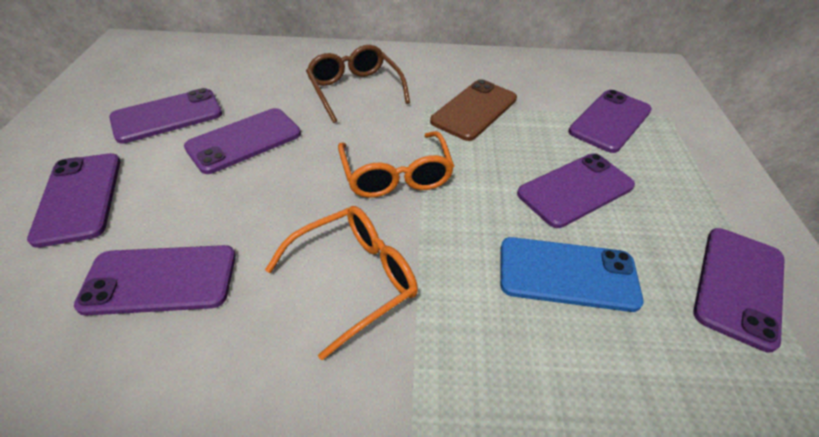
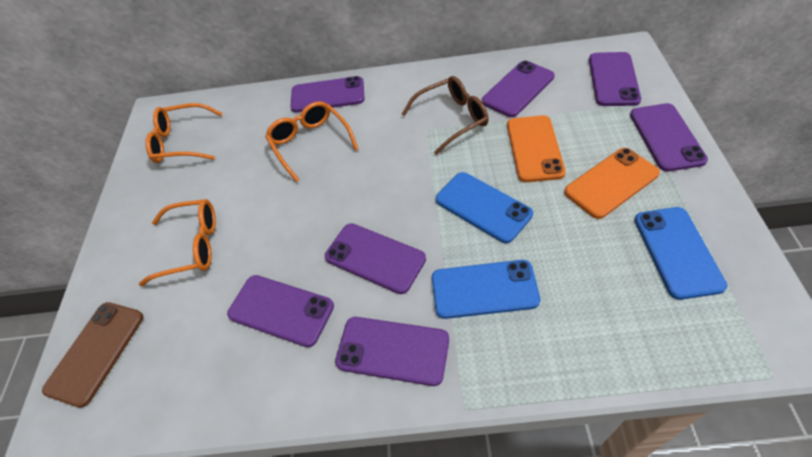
blue phone: [500,237,643,312] = 1 -> [432,260,540,319] [436,172,533,243] [635,207,727,300] = 3
orange glasses: [265,206,418,360] [338,131,454,198] = 2 -> [139,199,216,286] [145,103,222,163] [265,101,358,182] = 3
orange phone: none = 0 -> [507,115,566,182] [564,148,660,219] = 2

